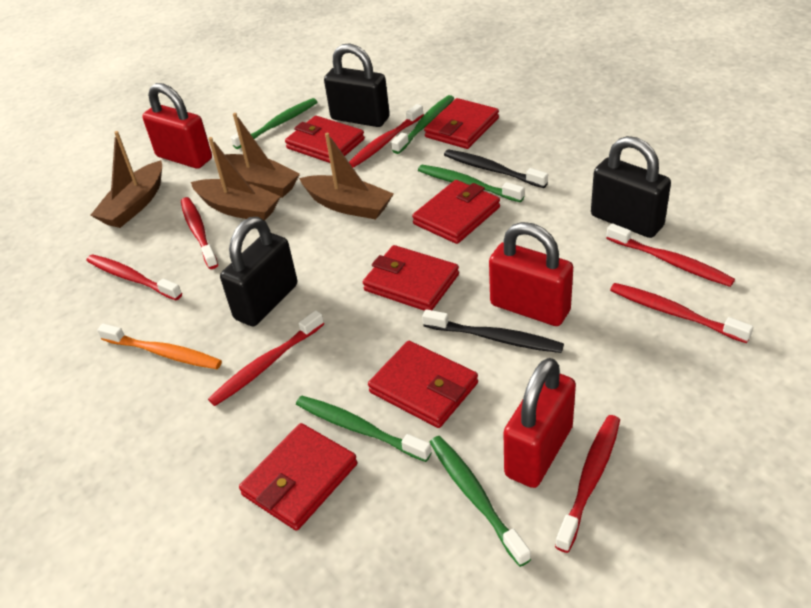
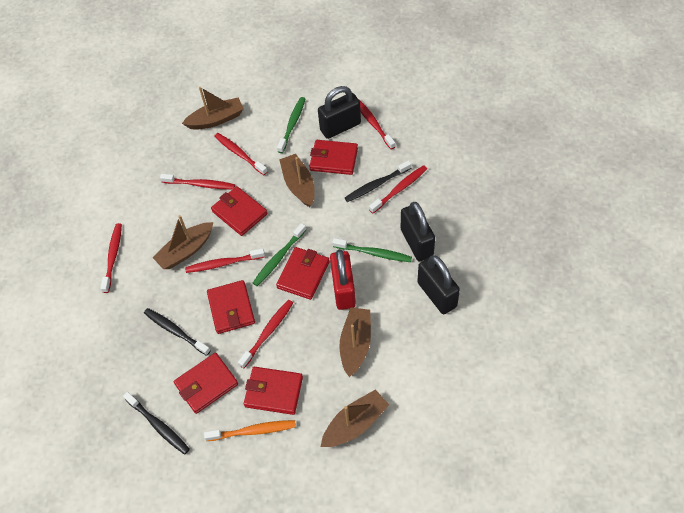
black toothbrush: [422,309,564,353] [444,149,548,188] = 2 -> [123,392,190,455] [144,308,211,356] [345,160,412,202] = 3
brown boat: [90,131,162,228] [191,137,281,221] [225,113,300,198] [299,133,394,220] = 4 -> [152,215,213,269] [182,87,244,130] [279,154,315,207] [321,389,389,447] [339,308,371,377] = 5
green toothbrush: [231,98,317,149] [296,396,432,462] [391,95,454,154] [418,165,525,202] [430,436,531,567] = 5 -> [253,223,306,286] [277,97,305,153] [332,238,412,262] = 3
red padlock: [142,83,212,169] [489,222,573,326] [503,358,576,488] = 3 -> [330,249,356,310] = 1

